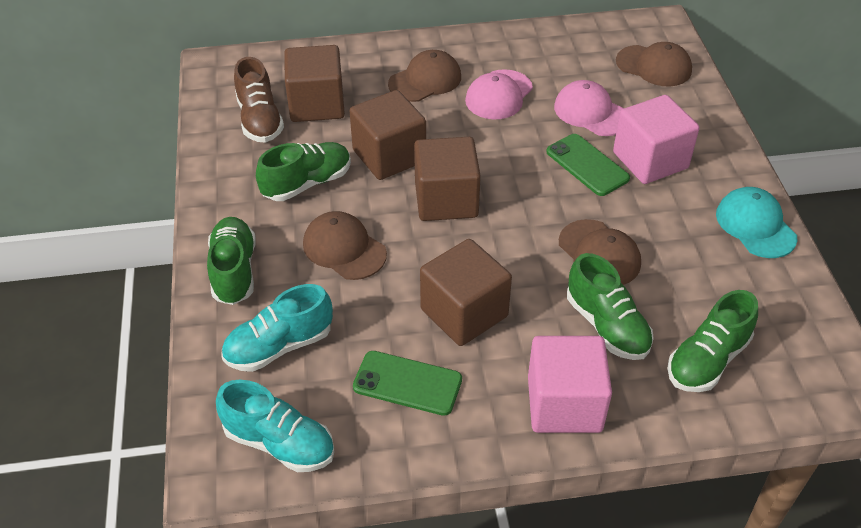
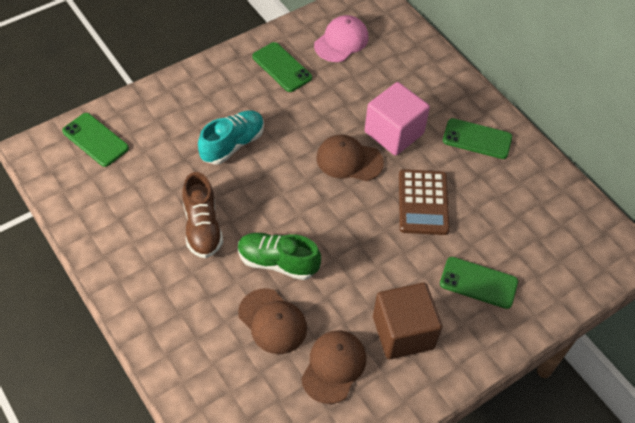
brown calculator: none = 0 -> [399,169,450,235] = 1
brown cap: [303,211,387,280] [388,50,461,102] [559,219,641,285] [616,42,692,86] = 4 -> [238,289,307,354] [301,330,366,404] [316,135,384,181] = 3
brown cube: [284,45,345,122] [350,90,426,180] [414,137,481,221] [420,239,512,346] = 4 -> [373,283,442,359] = 1
green phone: [353,351,462,416] [546,134,630,196] = 2 -> [62,113,129,167] [252,42,312,92] [440,257,518,309] [443,118,512,159] = 4
green shoe: [207,217,256,305] [256,142,351,201] [567,253,654,360] [667,290,758,392] = 4 -> [238,233,321,280] = 1
pink cap: [465,69,533,119] [554,80,624,136] = 2 -> [314,15,368,62] = 1
pink cube: [528,336,612,433] [613,95,699,184] = 2 -> [365,82,430,156] = 1
turquoise cap: [716,187,797,258] = 1 -> none = 0
turquoise shoe: [216,380,335,472] [221,284,333,372] = 2 -> [198,110,264,165] = 1

